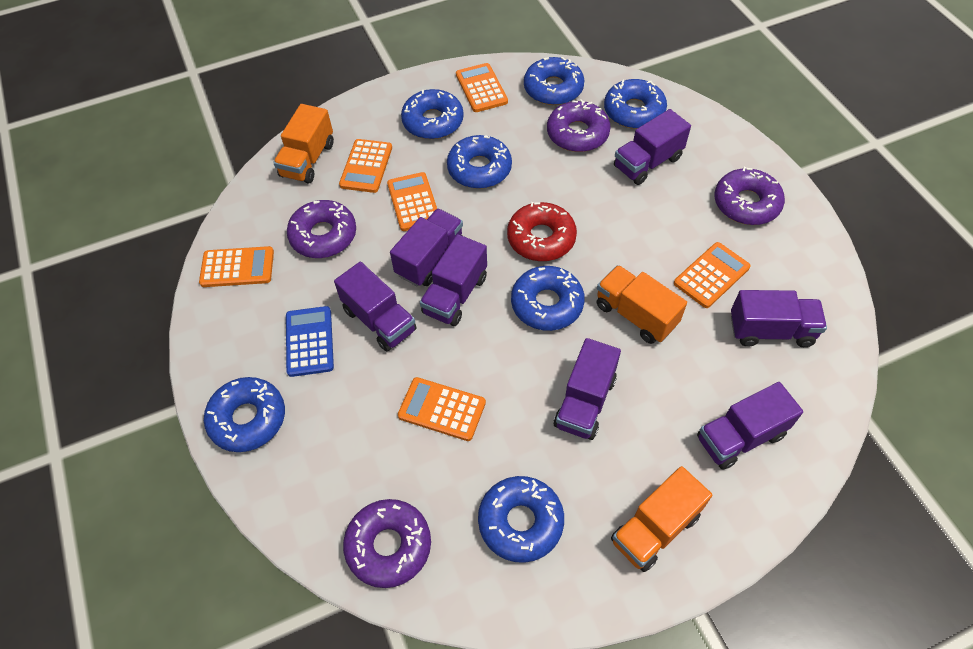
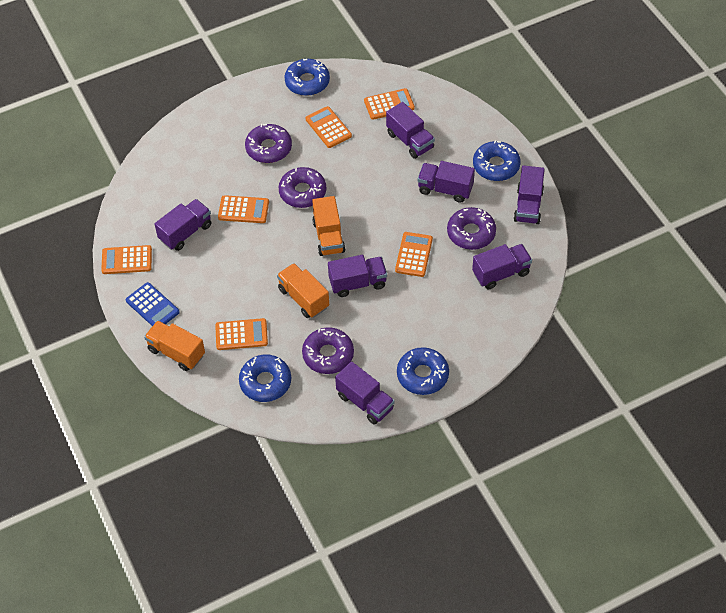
blue donut: [204,377,285,452] [401,89,464,139] [447,135,512,189] [478,476,564,563] [511,266,585,331] [524,57,584,105] [604,79,667,129] = 7 -> [239,354,291,402] [284,59,330,96] [397,347,449,395] [473,140,521,181] = 4
red donut: [507,202,577,261] = 1 -> none = 0

